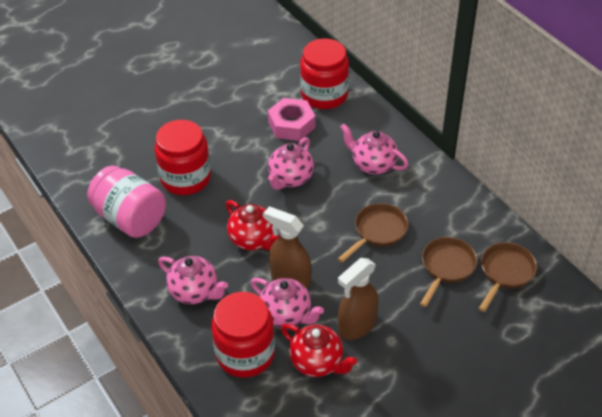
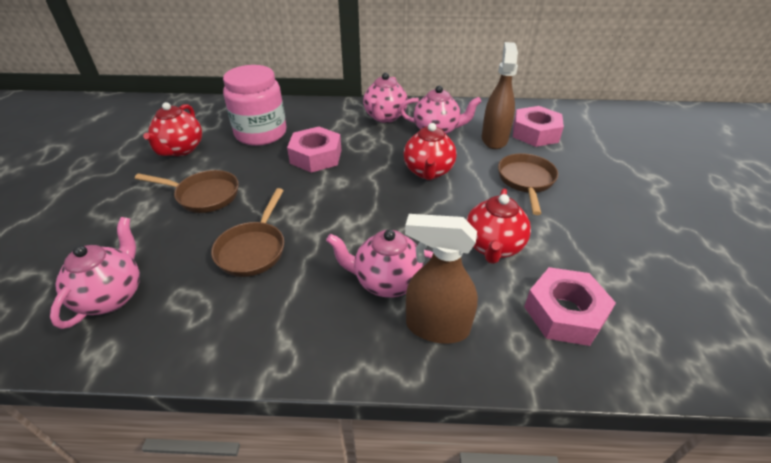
pink nut: [268,98,315,141] = 1 -> [287,127,341,173] [513,106,564,147] [524,267,616,346] = 3
red jar: [154,120,211,195] [211,292,275,378] [300,38,349,109] = 3 -> none = 0
red teapot: [226,200,280,250] [281,324,357,377] = 2 -> [143,102,202,156] [404,123,457,180] [466,189,531,264] = 3

